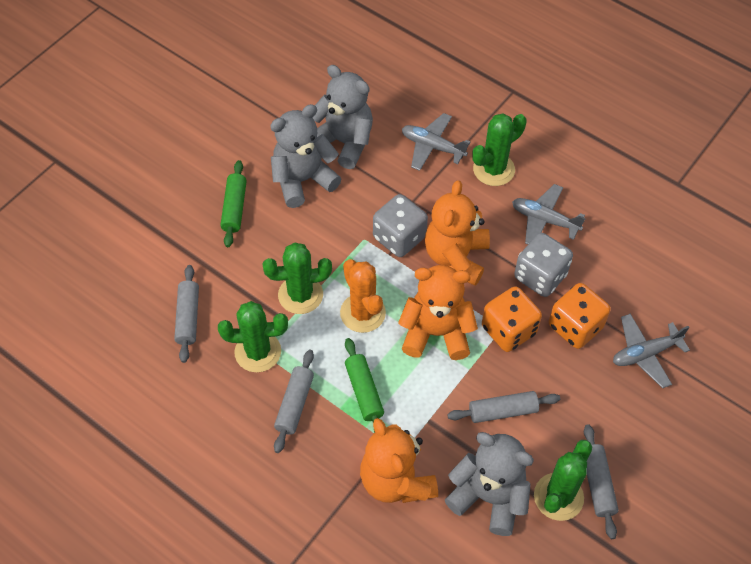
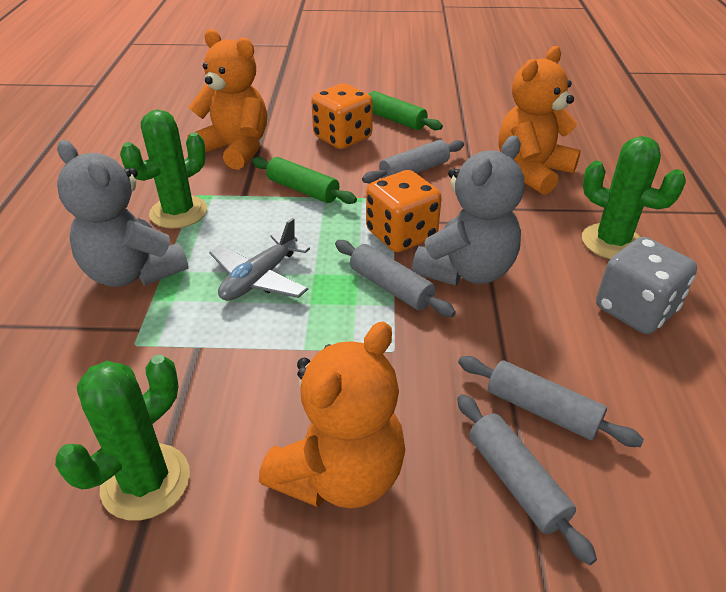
green cactus: [218,301,288,372] [262,243,332,314] [472,114,527,186] [534,440,592,521] = 4 -> [55,355,190,521] [120,110,207,229] [582,136,686,259] = 3
grey dice: [373,194,428,257] [514,233,573,297] = 2 -> [596,237,697,334] = 1
grey plane: [402,113,470,171] [512,184,586,244] [613,314,690,389] = 3 -> [209,218,310,301] = 1
grey teddy bear: [270,104,341,208] [312,65,373,169] [445,432,534,536] = 3 -> [57,140,189,287] [412,136,524,286] = 2
orange cactus: [340,259,386,333] = 1 -> none = 0

